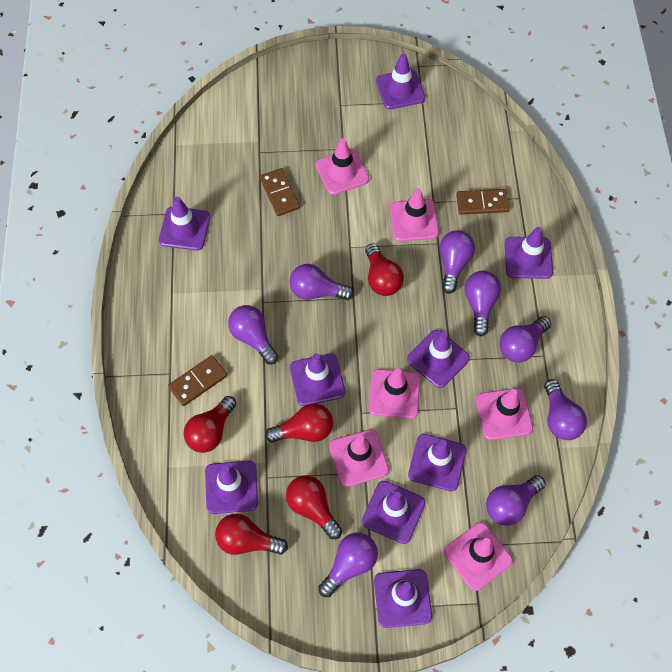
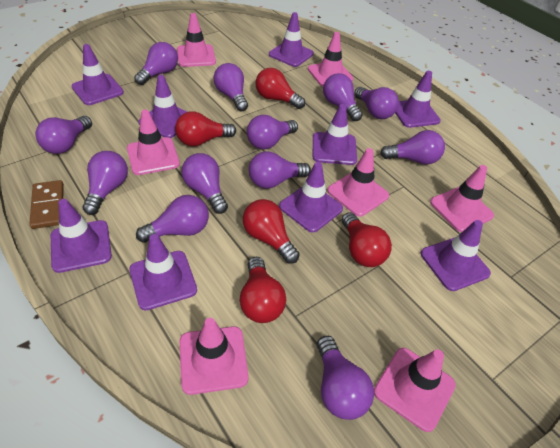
brown domino: [168,355,227,406] [260,168,300,216] [456,189,509,215] = 3 -> [29,180,64,229] = 1
pink traffic cone: [315,138,369,195] [329,429,389,487] [369,368,420,419] [390,188,439,242] [444,522,513,591] [476,388,533,440] = 6 -> [127,109,180,175] [177,13,216,67] [179,318,248,395] [308,32,353,86] [327,148,389,217] [374,348,456,432] [430,165,494,232] = 7
purple light bulb: [228,305,278,365] [289,264,354,300] [318,533,378,597] [440,230,475,294] [465,271,501,337] [486,475,546,526] [500,316,551,362] [544,379,587,440] = 8 -> [35,116,92,154] [82,151,128,215] [134,42,178,85] [136,195,209,243] [181,153,228,214] [214,63,248,112] [247,115,298,149] [249,151,311,189] [317,336,374,420] [323,73,363,121] [354,87,399,119] [380,130,445,165] = 12

